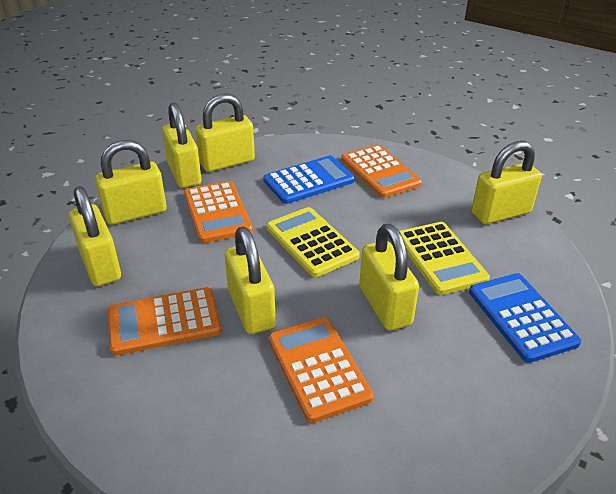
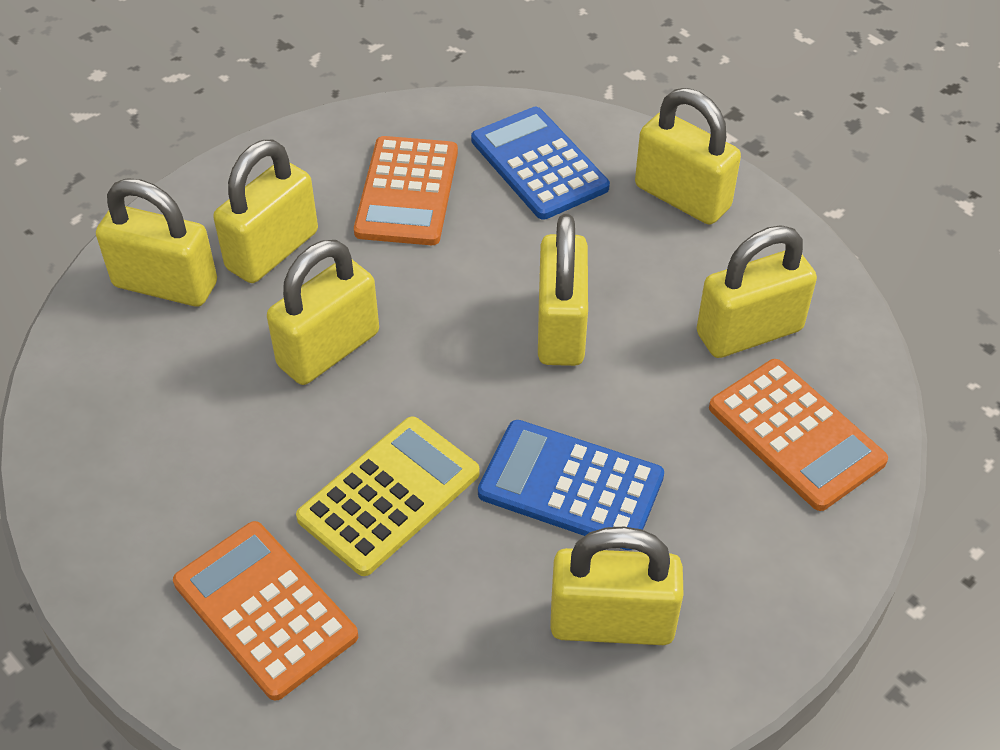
orange calculator: [108,287,221,356] [184,181,253,243] [269,317,374,423] [341,144,422,198] = 4 -> [173,521,358,701] [354,136,458,245] [709,359,888,511] = 3
yellow calculator: [267,207,360,277] [400,222,490,295] = 2 -> [296,416,480,576] = 1

